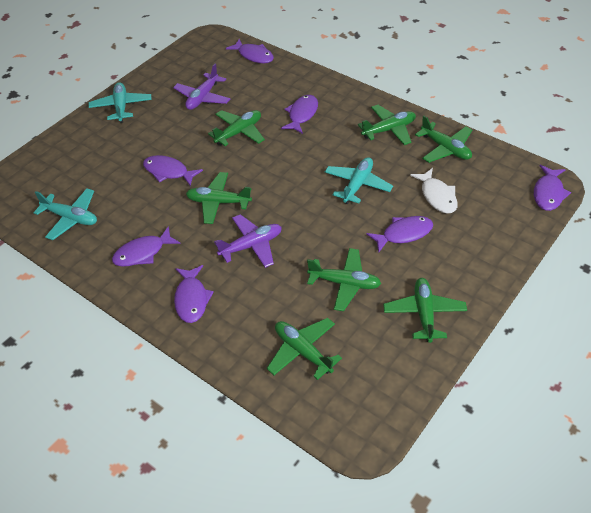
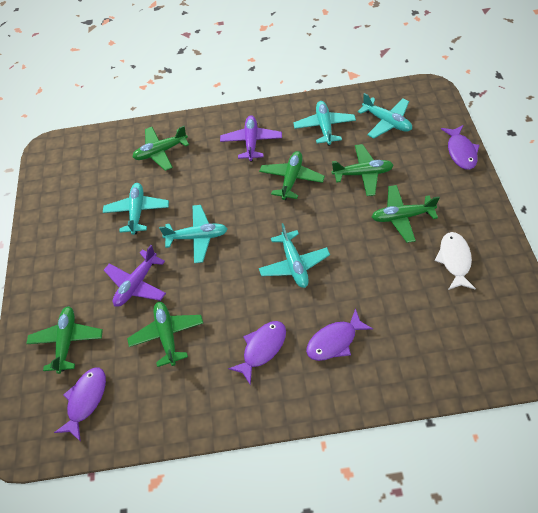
green plane: [186,172,252,224] [208,110,265,146] [267,318,342,380] [307,248,381,311] [358,105,416,145] [383,278,467,343] [415,116,472,163] = 7 -> [26,306,103,374] [127,302,203,367] [133,126,189,171] [259,151,325,200] [331,144,394,196] [372,185,440,243] = 6
purple fish: [112,226,181,267] [143,155,203,186] [174,265,214,323] [226,39,274,63] [281,95,318,134] [366,216,433,252] [534,165,571,211] = 7 -> [54,368,106,441] [228,321,286,386] [306,308,373,361] [441,125,479,170] = 4
turquoise plane: [34,188,97,240] [88,82,152,123] [325,157,393,204] = 3 -> [103,183,169,235] [159,205,227,263] [259,223,330,288] [293,101,356,146] [358,93,412,138] = 5

